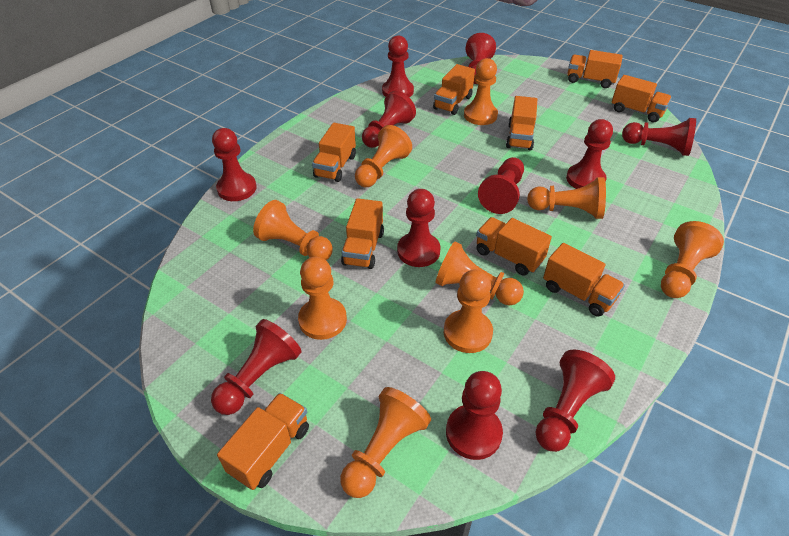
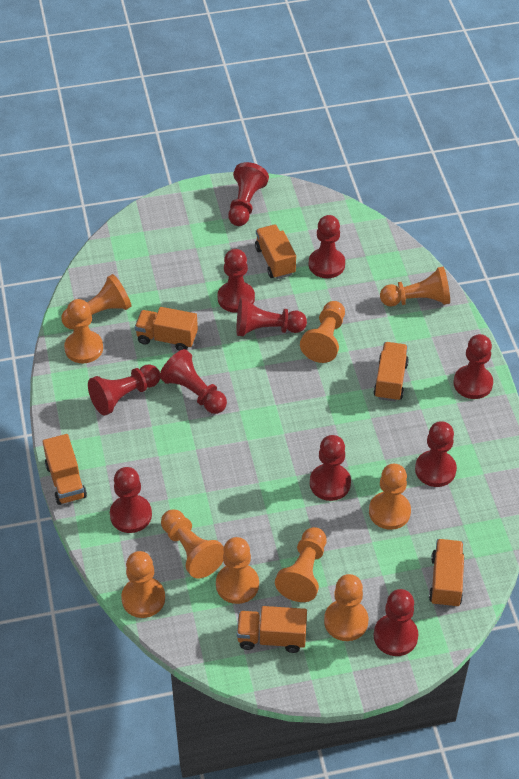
orange pawn: [253,200,333,260] [298,257,347,340] [341,387,431,498] [355,125,412,187] [435,242,524,306] [444,269,493,353] [464,58,498,125] [527,177,606,219] [661,221,724,298] = 9 -> [61,274,132,330] [64,299,103,363] [121,551,165,618] [161,510,224,578] [216,537,259,604] [275,527,326,602] [300,301,345,363] [324,574,368,641] [369,464,411,530] [380,267,450,307] = 10
orange truck: [217,393,309,490] [312,123,356,182] [341,198,384,269] [433,64,475,115] [476,217,552,275] [506,96,537,151] [543,243,625,317] [567,50,623,88] [611,75,672,123] = 9 -> [43,434,87,505] [135,307,198,351] [237,606,307,653] [255,225,296,279] [373,342,409,402] [429,539,465,608] = 6

